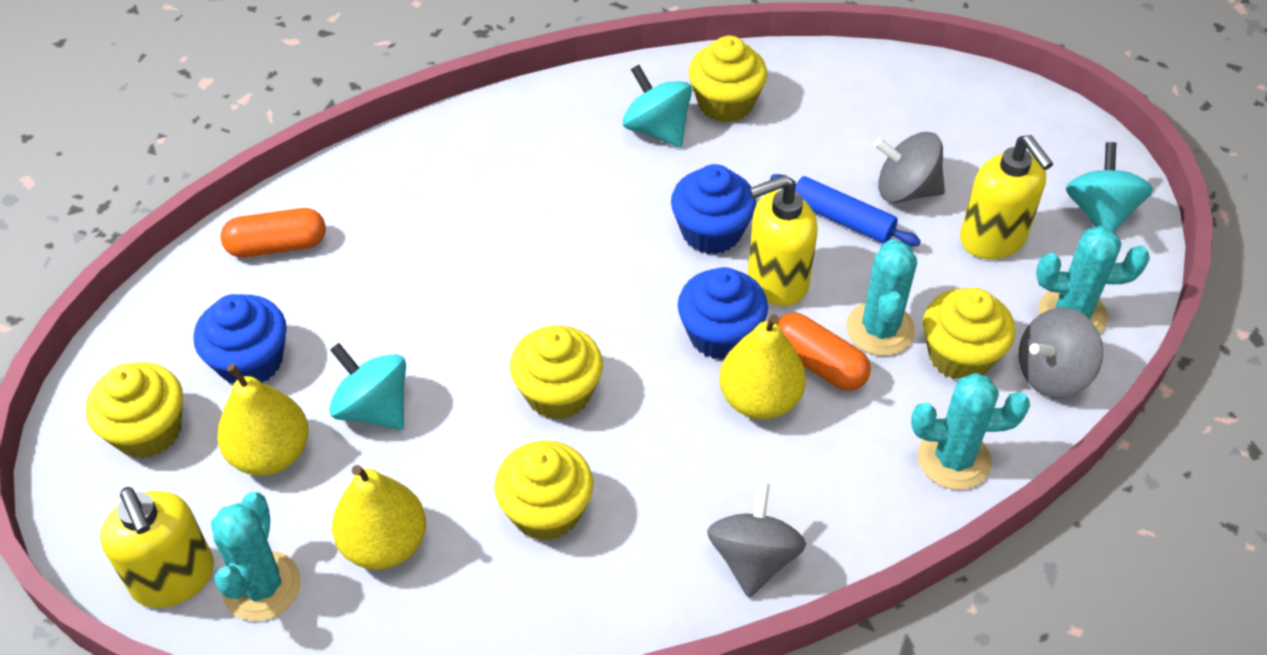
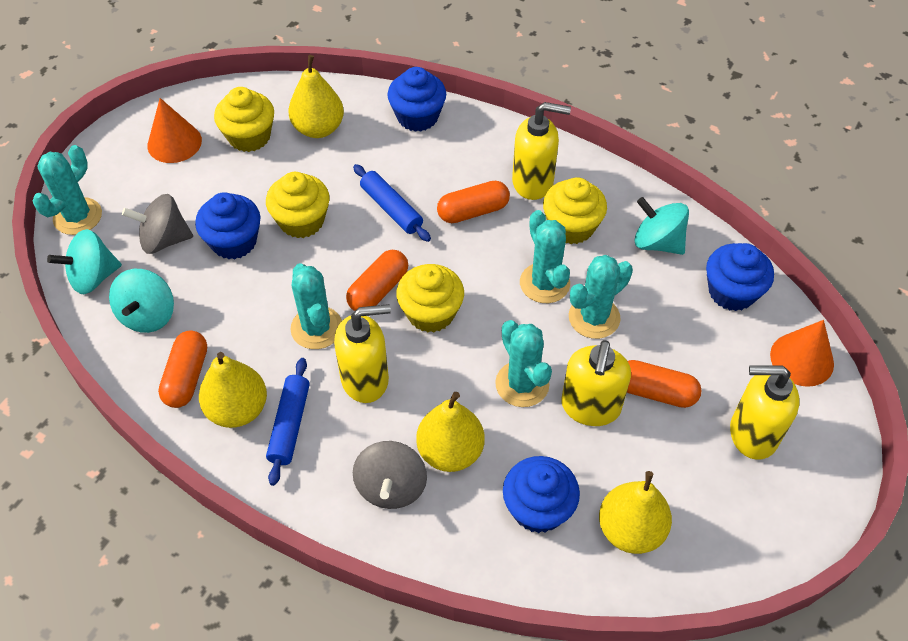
blue cupcake: [194,294,287,384] [671,164,756,254] [678,267,768,360] = 3 -> [195,192,261,259] [387,67,446,132] [503,456,580,533] [706,243,774,311] = 4
blue rolling pin: [770,174,921,246] = 1 -> [266,358,310,486] [353,164,431,242] = 2
grey spinning top: [707,482,806,598] [874,132,945,203] [1018,308,1103,398] = 3 -> [122,194,193,254] [353,441,427,509] = 2
orange capsule: [221,208,326,258] [776,313,871,391] = 2 -> [158,330,207,408] [346,250,408,311] [437,181,510,223] [627,360,702,408] = 4
orange cone: none = 0 -> [147,98,202,163] [770,320,834,387] = 2
turquoise cactus: [211,492,301,621] [846,239,917,356] [911,373,1030,490] [1036,226,1150,334] = 4 -> [32,145,102,235] [290,263,342,349] [495,320,552,407] [520,210,570,303] [569,255,633,339] = 5
yellow cupcake: [86,362,183,459] [494,441,594,541] [510,325,603,420] [688,36,767,122] [923,288,1015,379] = 5 -> [214,87,274,152] [266,172,330,238] [396,264,464,332] [543,177,607,244] = 4
yellow pear: [217,363,309,475] [332,465,426,570] [719,314,806,420] = 3 -> [199,352,267,428] [289,55,344,138] [416,392,485,472] [599,471,672,554] = 4
yellow soap dispenser: [100,487,214,608] [748,175,817,306] [960,135,1053,259] = 3 -> [334,304,391,403] [512,102,571,200] [561,340,631,426] [730,365,799,460] = 4

